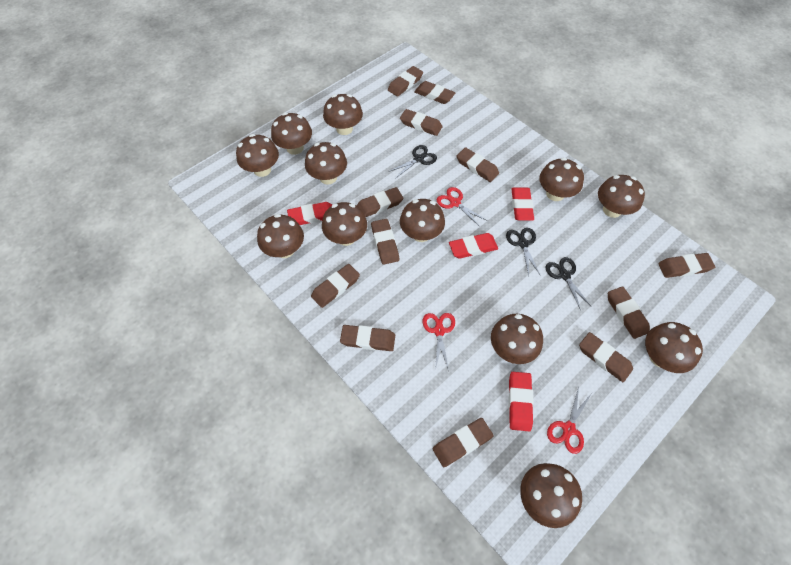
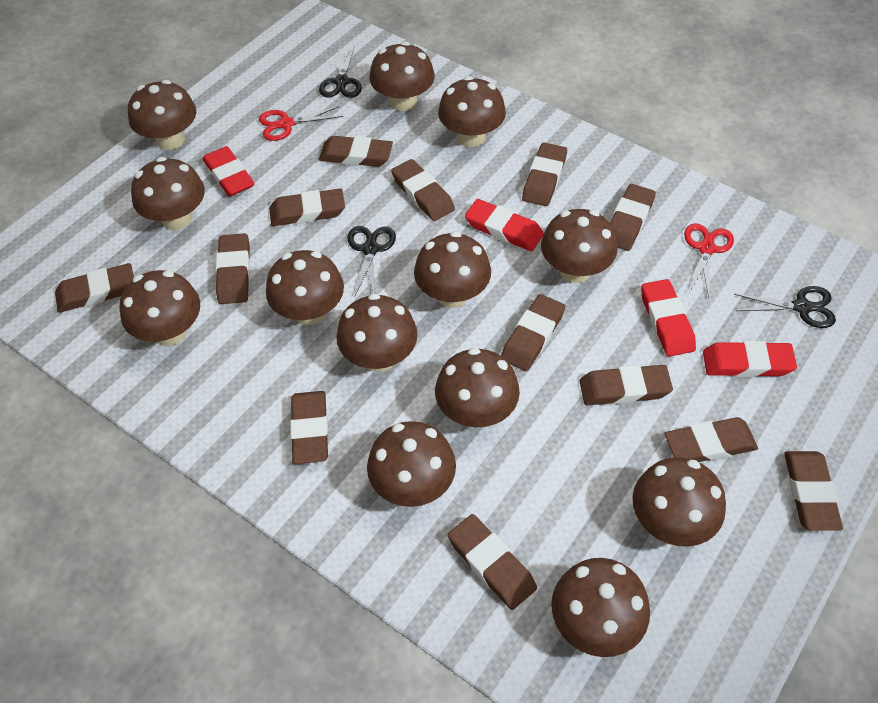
brown eraser: [311,264,360,308] [340,325,395,351] [356,187,403,217] [371,219,399,265] [388,66,423,97] [400,109,443,136] [414,81,455,104] [433,418,494,467] [456,147,499,182] [579,332,633,382] [608,286,650,339] [658,253,715,278] = 12 -> [55,263,134,313] [216,233,250,304] [269,188,345,226] [290,391,328,464] [319,136,393,167] [391,159,455,221] [448,514,537,610] [501,294,565,371] [522,143,567,206] [579,365,673,405] [610,184,656,251] [665,417,758,462] [784,451,843,531] = 13
brown mushroom: [236,134,279,177] [257,214,304,258] [271,113,312,155] [305,142,347,184] [322,202,367,246] [323,94,363,135] [400,199,445,242] [491,314,543,364] [520,463,582,528] [539,157,584,201] [598,175,645,218] [645,322,703,373] = 12 -> [120,270,200,346] [128,80,196,150] [131,157,205,230] [266,250,344,325] [336,293,418,372] [367,421,456,507] [369,42,435,111] [414,231,491,308] [435,348,520,427] [438,76,506,147] [541,209,617,283] [551,558,650,657] [632,457,726,547] = 13
red scissors: [423,313,455,371] [437,187,487,227] [547,386,592,454] = 3 -> [259,106,343,141] [684,223,734,297] = 2

